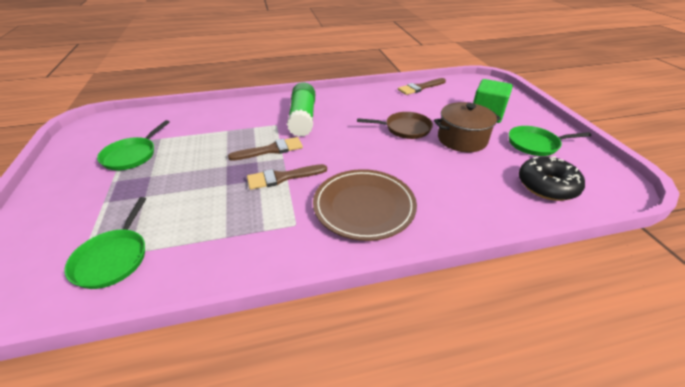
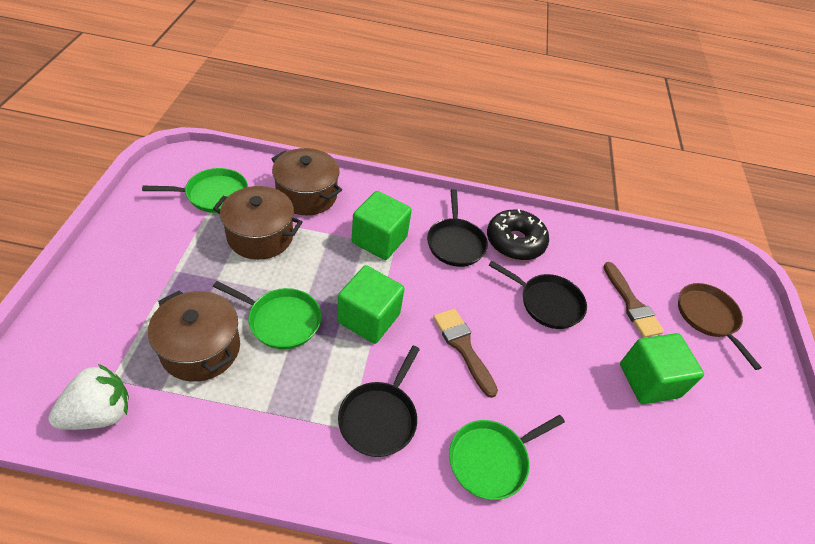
black pan: none = 0 -> [338,346,420,457] [427,189,488,267] [488,261,587,329] = 3
brown brush: [228,137,303,161] [247,164,327,190] [398,78,446,95] = 3 -> [433,308,498,398] [603,262,664,338] = 2
brown plate: [313,169,417,241] = 1 -> none = 0
brown pot: [434,102,501,152] = 1 -> [148,290,240,382] [213,186,302,260] [271,148,342,215] = 3
green cube: [473,79,513,123] = 1 -> [337,265,405,344] [352,191,412,260] [620,333,704,404] = 3
green glue stick: [287,82,315,137] = 1 -> none = 0
white strawberry: none = 0 -> [48,364,129,430] = 1

